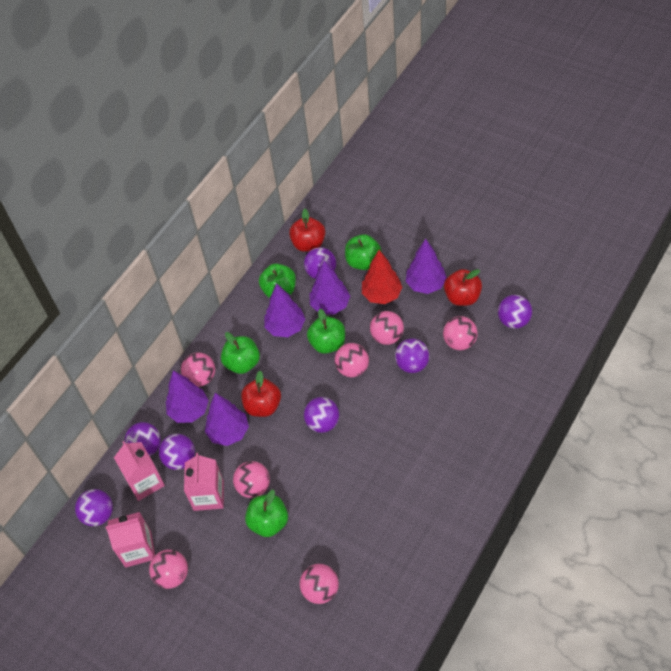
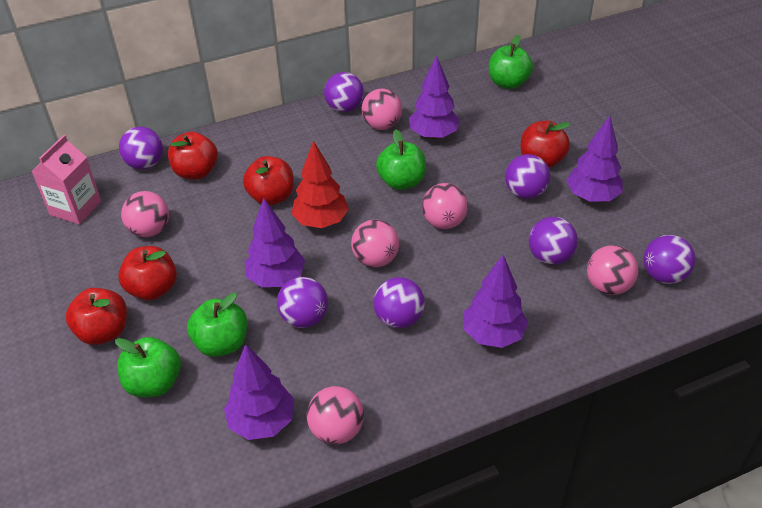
green apple: [221,332,260,374] [245,489,288,537] [259,263,296,298] [307,309,345,354] [345,234,382,270] = 5 -> [115,337,181,397] [187,292,247,357] [376,129,426,190] [489,35,533,89] = 4
pink ball: [149,549,188,589] [181,352,215,387] [233,461,270,498] [300,564,339,604] [335,343,369,377] [370,311,404,345] [443,316,478,350] = 7 -> [121,191,169,237] [307,386,364,445] [351,219,399,267] [361,89,402,130] [422,183,468,229] [587,245,639,295] = 6
pink carton: [106,512,155,568] [114,441,165,501] [184,453,224,511] = 3 -> [31,135,101,224] = 1
red apple: [241,371,281,417] [289,209,325,252] [444,269,482,306] = 3 -> [66,288,127,345] [118,246,177,300] [168,132,218,179] [243,156,294,205] [521,121,571,168] = 5

